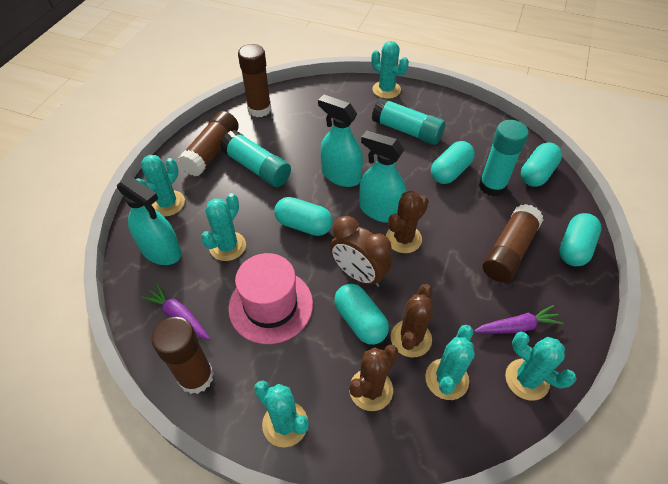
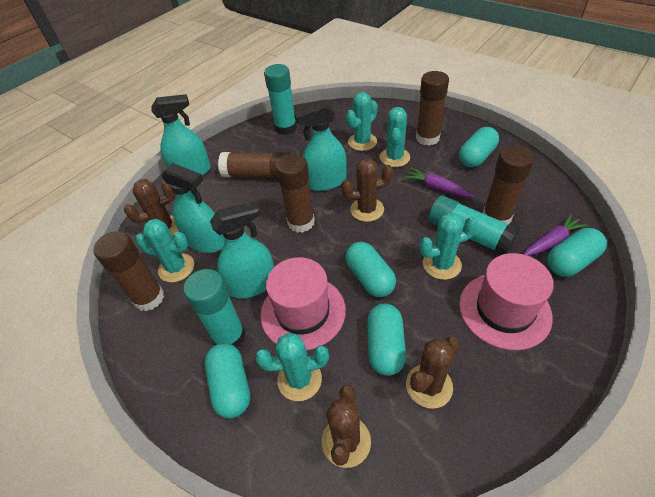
brown cactus: [349,345,398,411] [386,191,429,253] [391,284,433,357] = 3 -> [124,179,179,236] [322,385,371,468] [341,158,393,222] [406,337,460,409] = 4
brown clock: [330,216,392,287] = 1 -> none = 0
brown glue stick: [151,317,214,394] [178,111,239,176] [238,44,271,117] [483,204,543,282] = 4 -> [93,231,164,311] [218,152,290,179] [275,154,315,233] [416,71,449,146] [483,145,534,224] = 5
pink hat: [228,253,313,344] = 1 -> [260,257,346,351] [459,253,554,350] = 2
turquoise cactus: [136,155,185,217] [201,193,246,261] [254,381,309,448] [371,41,409,99] [425,325,475,400] [505,332,577,401] = 6 -> [136,219,194,282] [255,333,329,401] [346,92,378,151] [380,107,410,167] [419,213,478,280] = 5
turquoise spray bottle: [117,175,182,265] [318,95,363,187] [360,131,407,223] = 3 -> [151,94,211,176] [161,163,225,253] [210,201,274,298] [294,102,347,191] = 4

